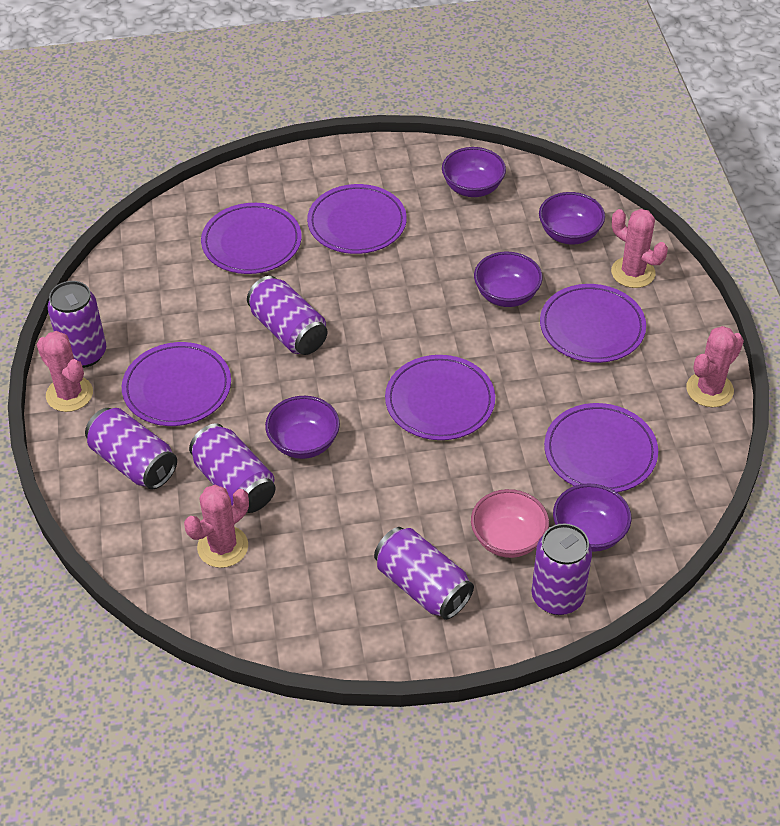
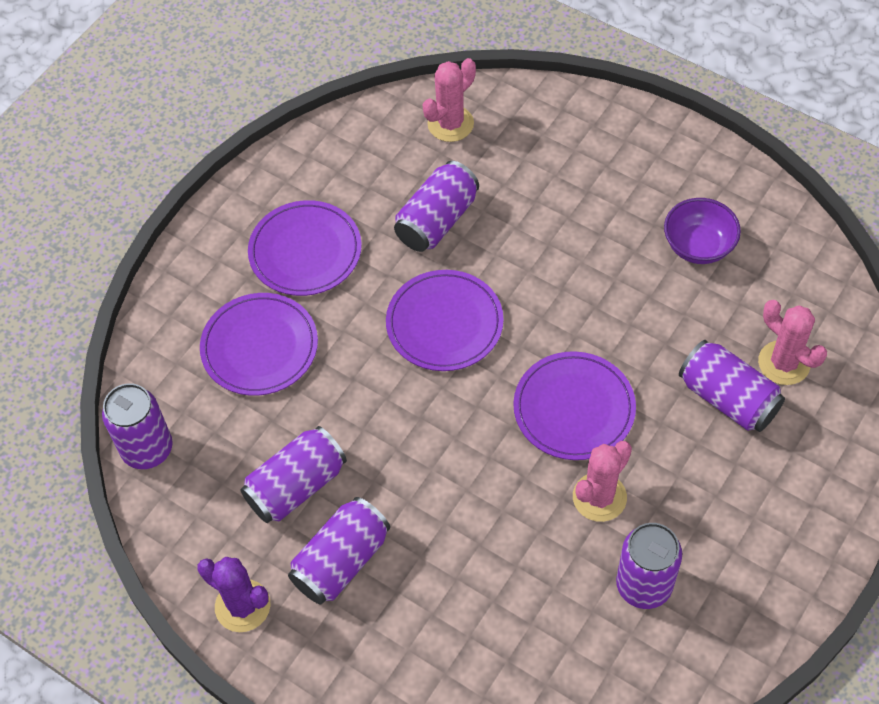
pink bowl: [471,489,549,558] = 1 -> none = 0
pink cactus: [36,331,93,412] [184,485,249,568] [611,209,668,288] [686,326,744,407] = 4 -> [423,58,476,142] [573,441,632,522] [758,300,827,385] = 3
purple bowl: [265,396,340,459] [442,147,506,197] [474,252,543,307] [539,192,605,244] [553,484,632,552] = 5 -> [664,198,741,264] = 1
purple cactus: none = 0 -> [198,557,271,632] = 1
purple plate: [122,342,231,426] [201,203,302,274] [307,184,407,254] [385,355,495,440] [540,284,646,363] [544,403,658,493] = 6 -> [200,293,318,396] [248,200,362,296] [386,270,504,371] [513,351,636,460] = 4

